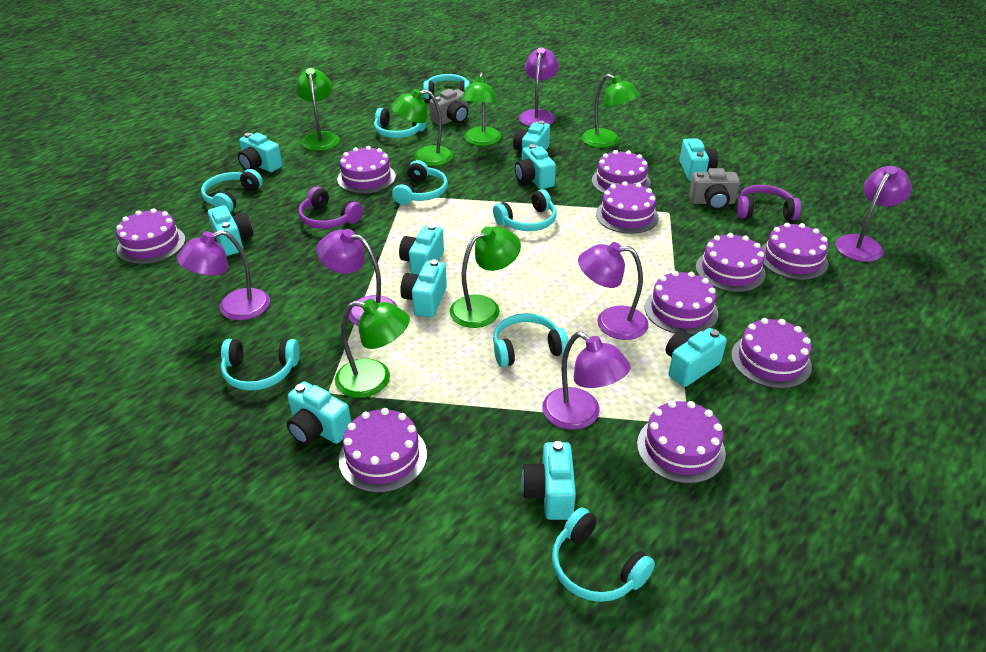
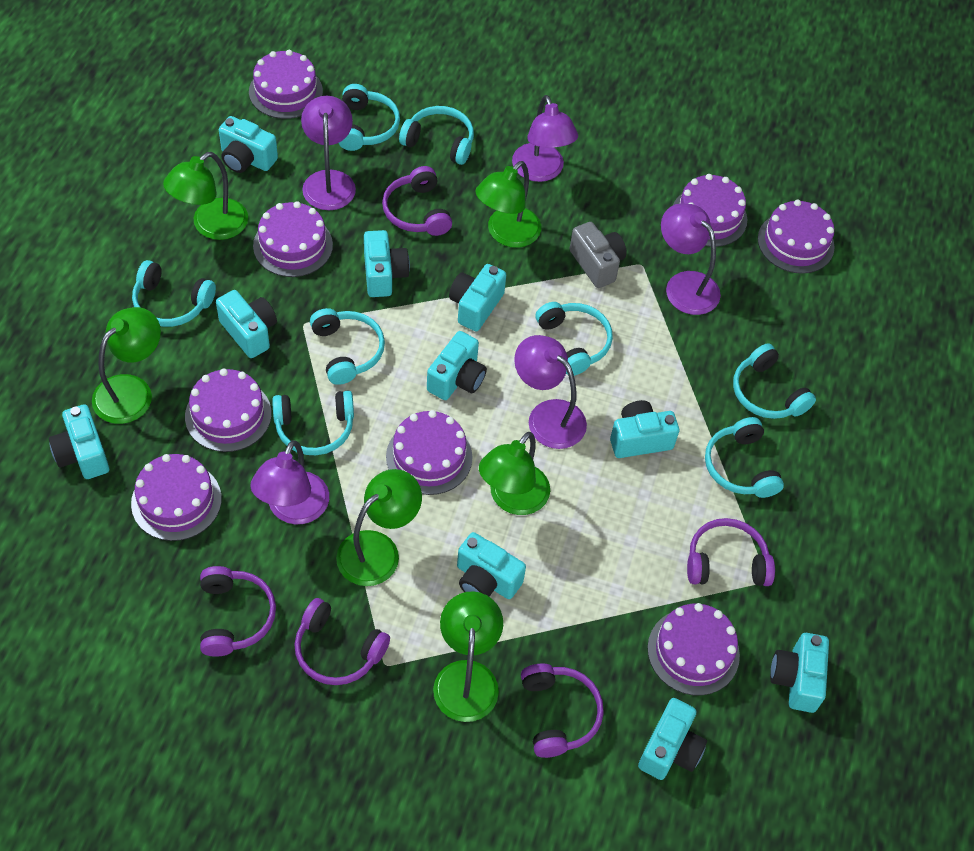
grey camera: [430,89,468,125] [689,168,740,210] = 2 -> [570,222,627,288] = 1
purple cake: [116,208,185,264] [337,146,396,194] [339,408,427,493] [592,150,651,194] [596,181,659,234] [637,401,726,484] [645,271,718,335] [696,233,766,292] [731,318,812,389] [761,223,828,280] = 10 -> [131,454,222,541] [185,368,271,452] [249,50,323,119] [253,201,333,277] [386,410,472,495] [648,603,740,695] [673,174,747,247] [758,200,835,274] = 8
purple headphones: [298,186,363,229] [737,185,801,220] = 2 -> [200,566,276,657] [294,598,390,685] [382,166,452,236] [521,664,604,758] [687,518,775,586] = 5
purple lamp: [176,230,270,320] [317,229,397,326] [519,47,559,126] [542,332,631,430] [578,242,649,340] [836,166,912,262] = 6 -> [250,440,329,524] [301,96,356,210] [512,95,578,182] [514,335,587,449] [661,203,721,315] = 5

